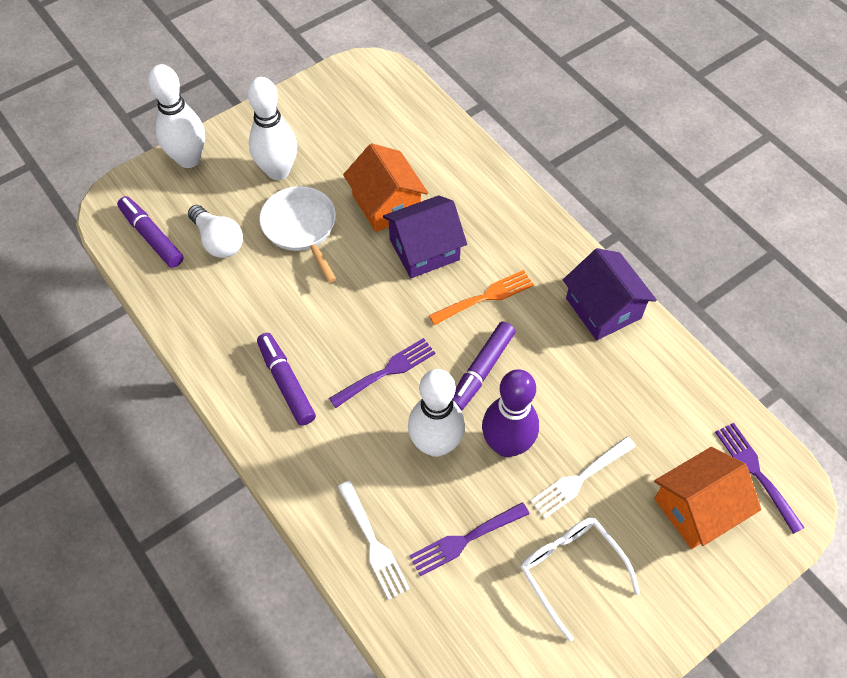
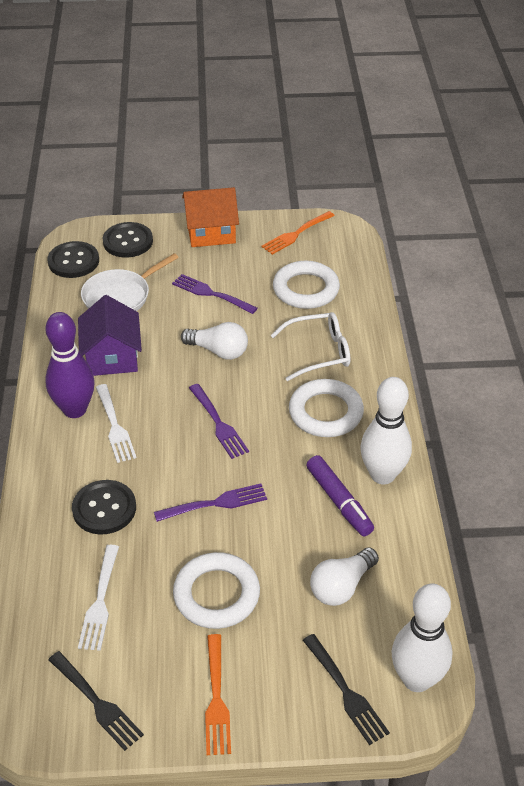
black button: none = 0 -> [47,241,99,278] [72,480,136,535] [103,222,153,258] = 3
black fork: none = 0 -> [48,651,144,751] [303,634,390,745] = 2
orange fork: [429,270,534,325] = 1 -> [205,634,231,755] [261,211,335,255] = 2
orange house: [343,143,428,232] [654,447,761,549] = 2 -> [182,187,239,247] = 1
purple house: [383,195,467,278] [563,248,657,340] = 2 -> [78,295,142,376] = 1
purple marker: [117,196,183,268] [257,333,316,426] [452,322,515,411] = 3 -> [306,455,374,536] = 1
white bowling pin: [148,64,205,168] [247,77,297,180] [408,369,465,457] = 3 -> [360,377,412,485] [392,584,452,692] = 2
white light bulb: [188,205,243,258] = 1 -> [181,322,248,360] [310,547,379,606] = 2
white ring: none = 0 -> [173,552,260,629] [273,261,340,309] [289,379,364,437] = 3

